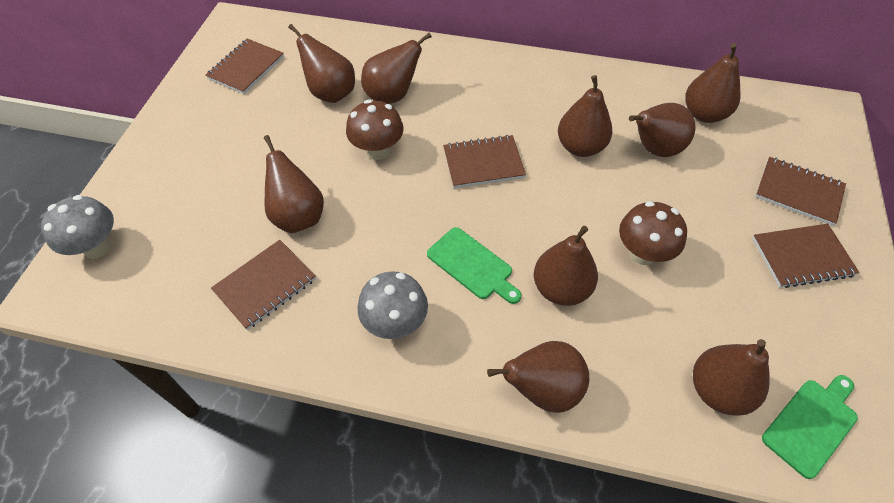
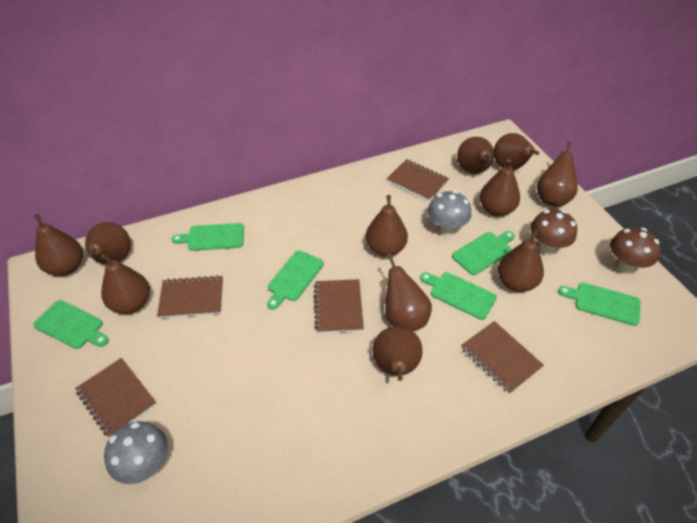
brown pear: [264,135,324,233] [288,24,355,103] [361,33,432,104] [487,341,589,413] [534,226,598,306] [558,75,612,157] [629,103,695,157] [685,43,741,123] [693,339,770,416] = 9 -> [34,214,83,276] [85,222,131,264] [101,254,150,314] [366,195,408,257] [373,326,422,381] [385,254,432,331] [457,137,494,174] [480,159,520,216] [494,133,540,170] [498,230,544,292] [537,141,578,207] = 11
green cutting board: [427,227,522,304] [762,375,858,479] = 2 -> [33,300,109,349] [172,223,244,251] [267,250,324,310] [420,272,497,320] [452,231,515,275] [558,283,641,326] = 6

